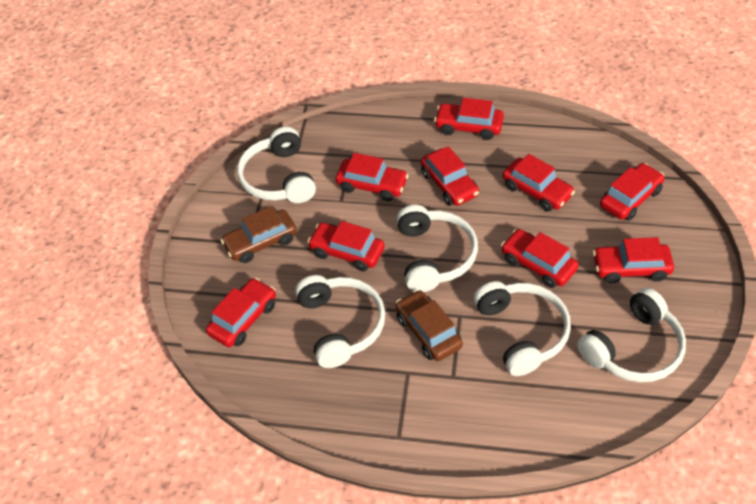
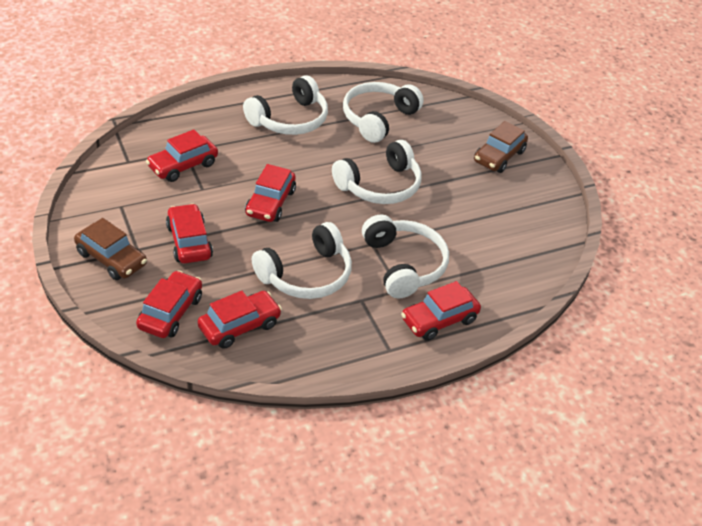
red car: [206,278,276,347] [307,221,385,271] [336,153,409,201] [421,146,479,206] [434,98,504,140] [501,229,579,288] [503,154,575,212] [593,237,674,283] [600,163,664,221] = 9 -> [136,270,202,338] [146,129,218,182] [166,203,213,263] [198,291,282,349] [245,164,296,222] [401,281,481,341] = 6

